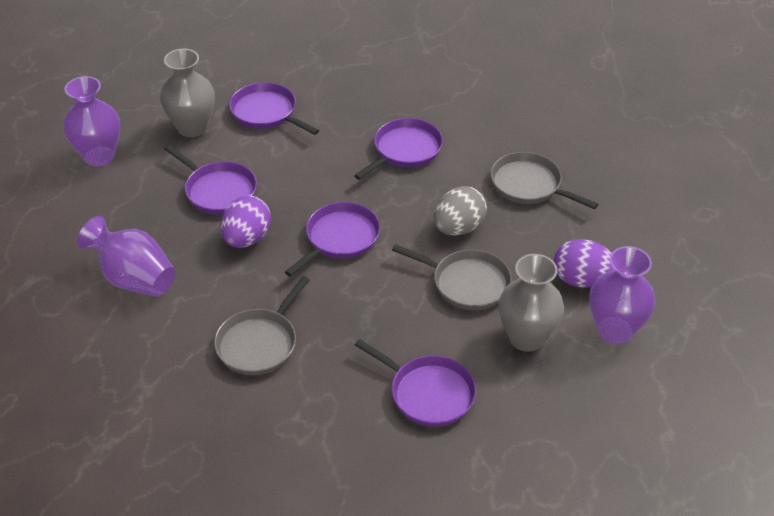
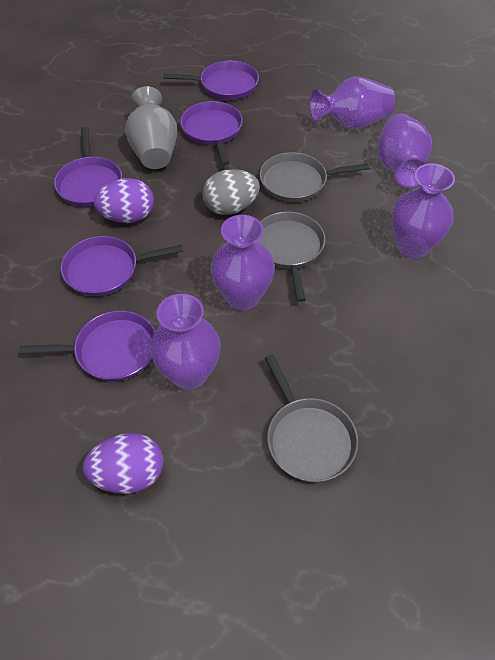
grey vase: [160,49,215,137] [498,254,564,352] = 2 -> [125,86,177,169] = 1
purple vase: [63,76,120,167] [77,216,176,297] [589,246,655,344] = 3 -> [150,294,221,390] [211,215,275,311] [310,76,395,129] [378,113,432,188] [392,163,455,258] = 5

